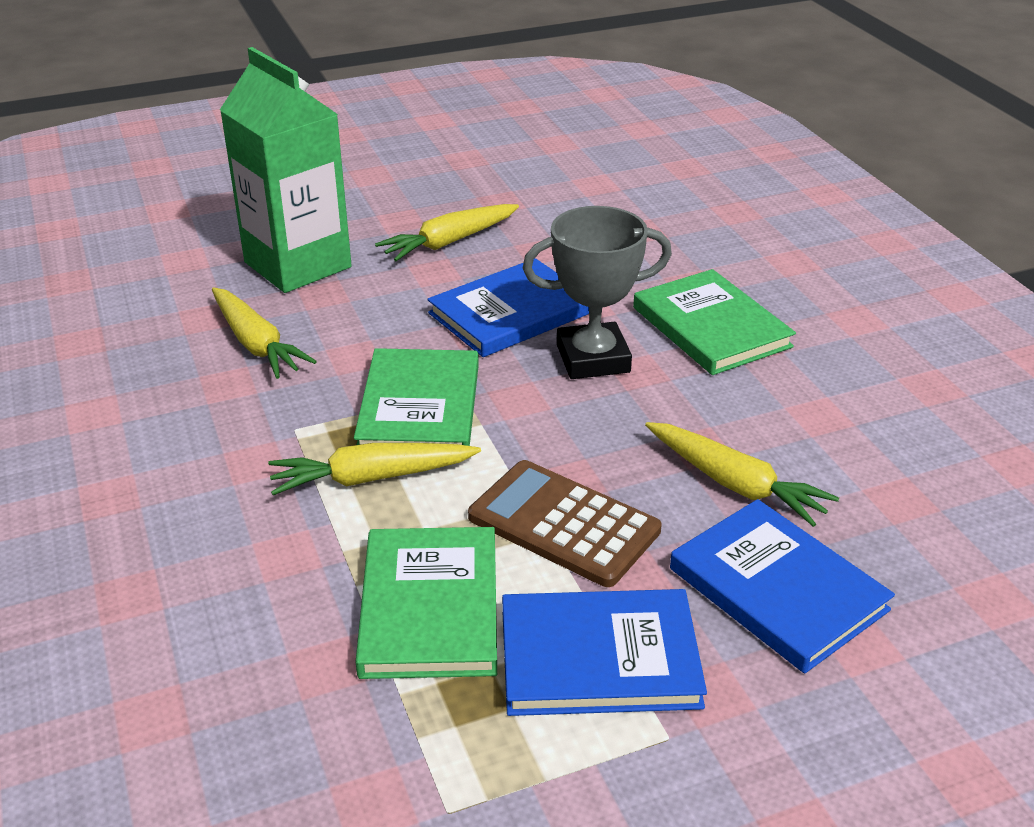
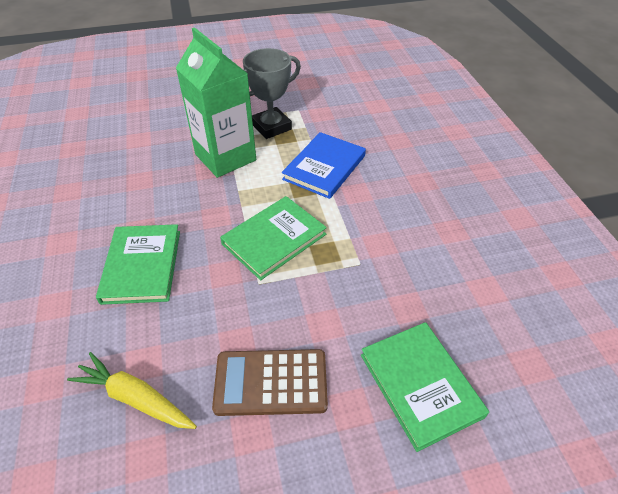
blue book: [428,258,589,357] [502,589,707,716] [670,499,895,673] = 3 -> [282,132,366,199] = 1
yellow carrot: [212,287,317,379] [268,443,481,495] [375,204,519,261] [645,422,839,527] = 4 -> [67,352,197,429] = 1

